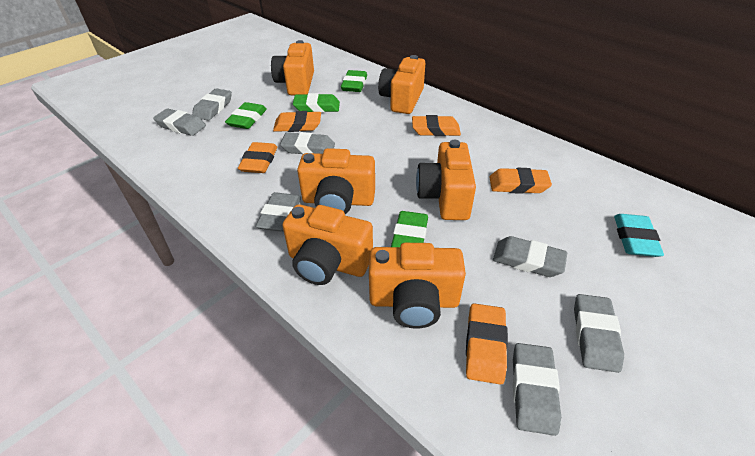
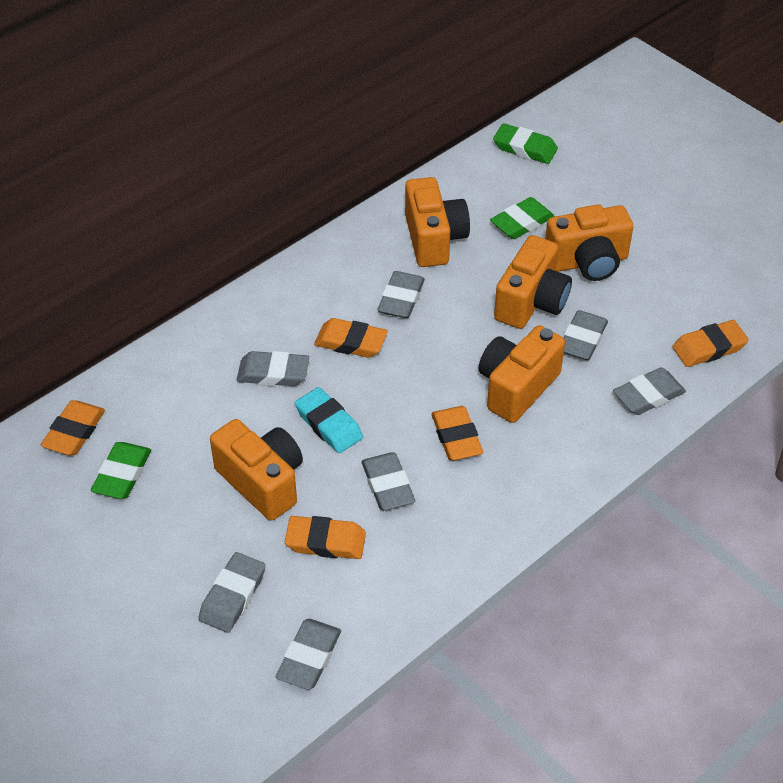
green eraser: [225,102,267,129] [293,93,340,112] [341,70,367,92] [391,211,428,247] = 4 -> [91,442,151,499] [490,197,555,239] [493,123,558,164] = 3
orange camera: [271,40,314,95] [282,204,373,285] [297,148,375,214] [369,243,466,329] [378,55,425,114] [416,140,476,220] = 6 -> [210,419,303,521] [405,177,470,267] [479,325,565,423] [494,235,572,329] [545,204,633,281] = 5

